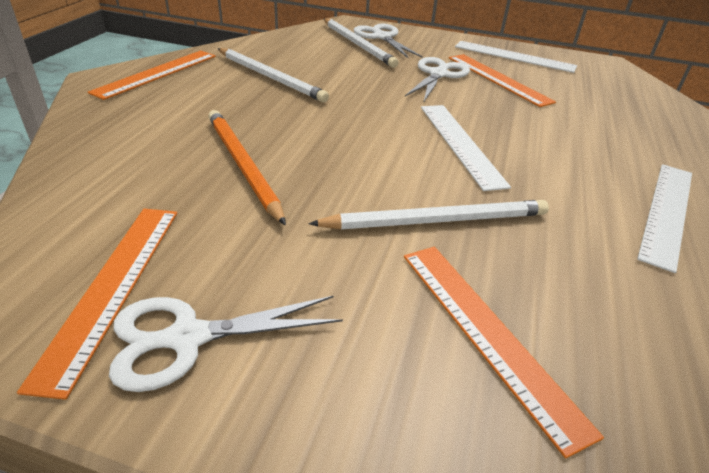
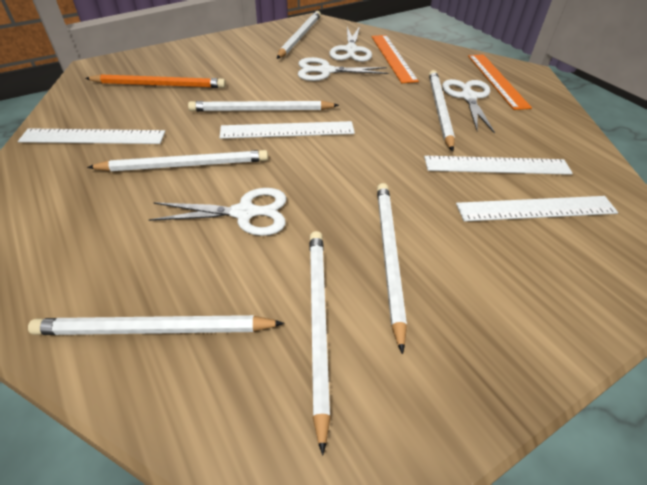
orange ruler: [17,208,177,400] [88,51,216,100] [404,247,604,459] [449,54,556,107] = 4 -> [371,35,419,83] [468,54,532,110] = 2
white pencil: [217,48,329,102] [308,200,549,230] [324,18,398,68] = 3 -> [28,315,284,335] [87,150,268,171] [188,101,339,112] [277,11,321,59] [309,231,331,455] [377,183,407,354] [429,70,455,152] = 7
white ruler: [421,105,511,191] [455,41,577,73] [637,164,692,273] = 3 -> [18,129,165,144] [219,121,355,139] [424,156,573,175] [456,196,618,221] = 4
white scissors: [109,295,343,392] [354,24,423,58] [405,57,470,103] = 3 -> [148,188,287,236] [298,57,388,81] [329,26,372,62] [442,79,495,134] = 4

